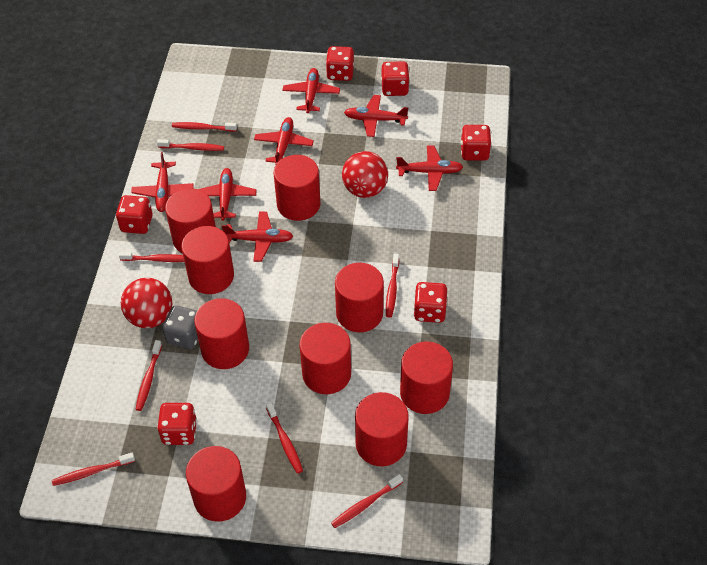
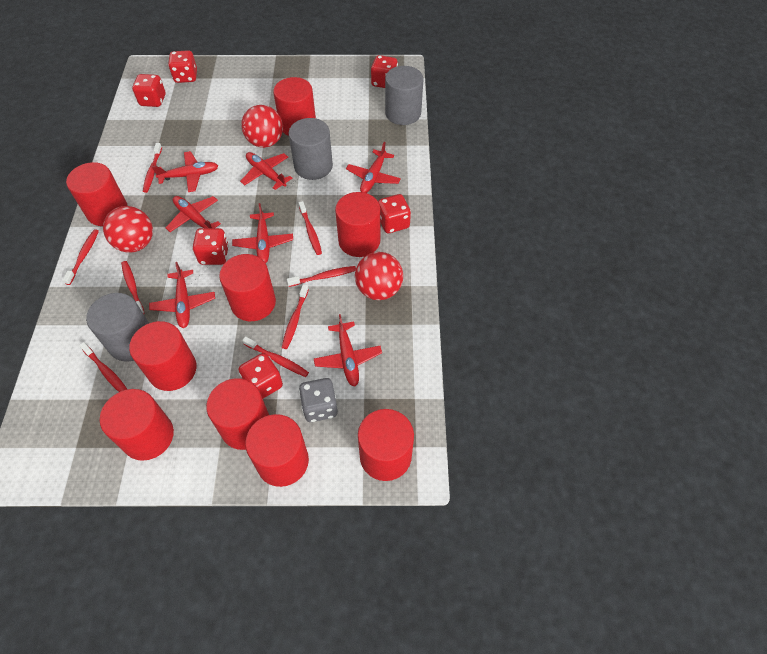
grey cylinder: none = 0 -> [86,293,149,362] [289,118,333,180] [385,66,423,125] = 3
red ball: [121,278,172,328] [342,151,388,198] = 2 -> [103,206,153,253] [241,105,283,148] [355,252,403,300] = 3

